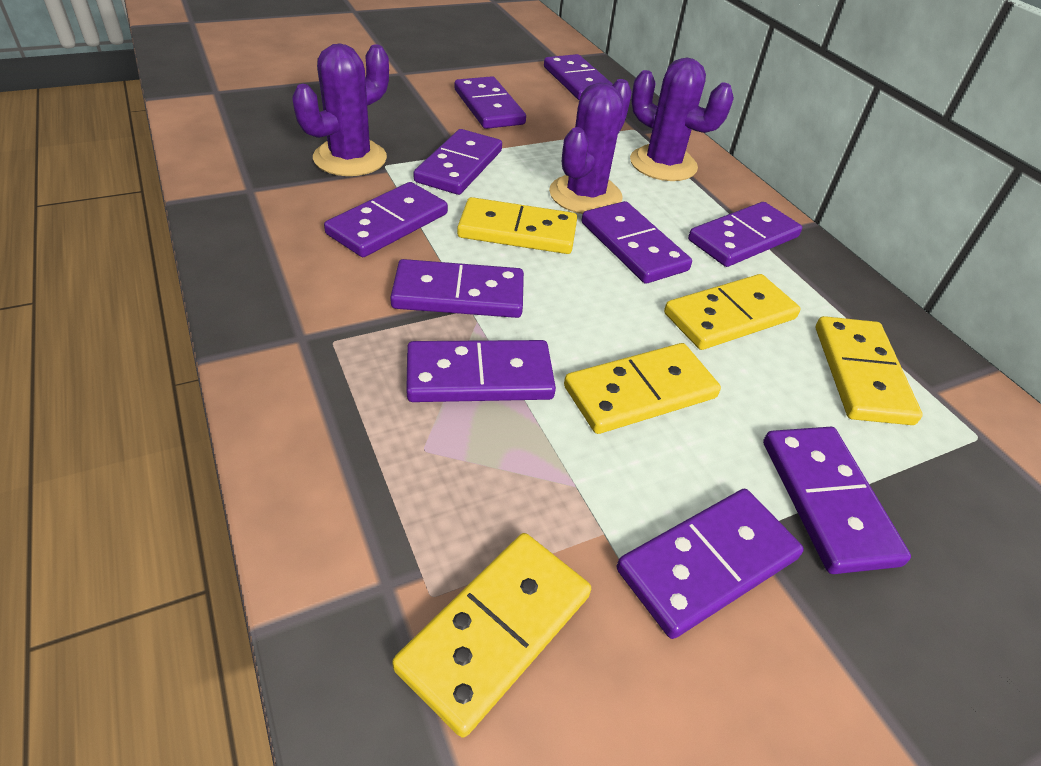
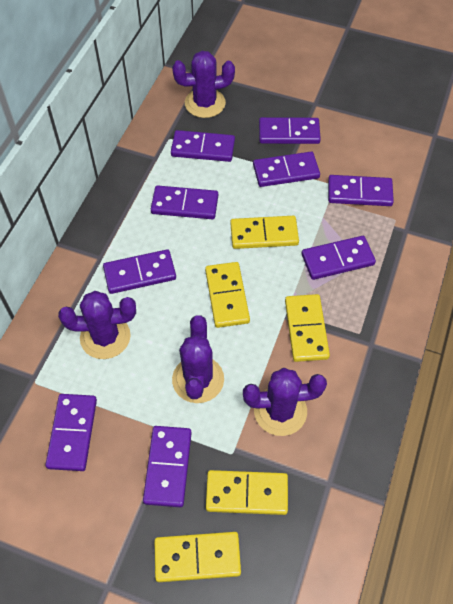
purple cactus: [292,43,389,176] [549,79,632,214] [630,58,734,181] = 3 -> [58,291,136,359] [172,51,235,118] [172,315,224,403] [243,368,327,436] = 4
purple domino: [324,182,448,257] [390,259,524,318] [406,340,556,402] [413,129,502,195] [455,76,526,129] [544,54,613,100] [582,201,692,284] [617,489,804,639] [688,202,802,267] [763,427,911,574] = 10 -> [45,394,97,471] [103,249,176,294] [143,426,192,507] [151,185,218,219] [171,130,235,162] [253,152,320,187] [259,117,321,144] [302,236,376,280] [328,175,394,206] = 9

